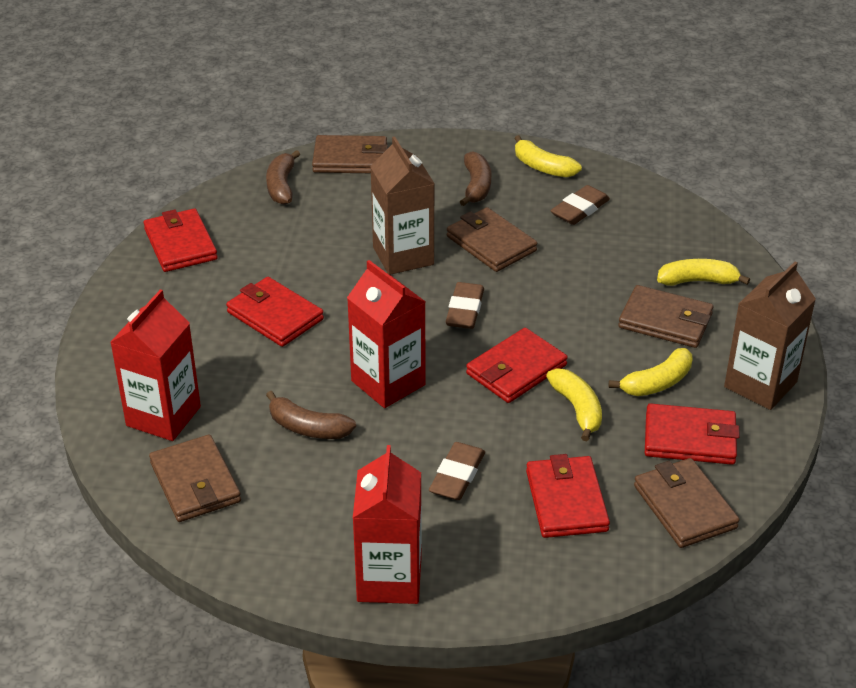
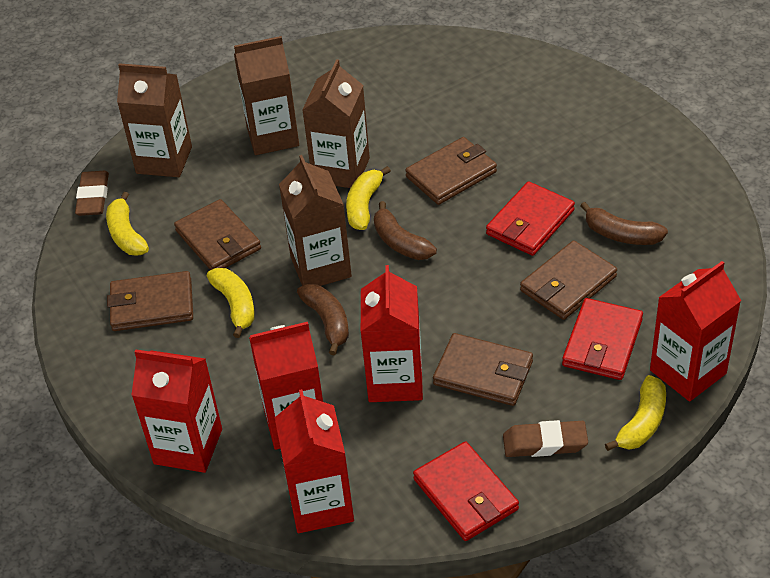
brown carton: [370,136,435,275] [724,262,816,410] = 2 -> [117,63,192,177] [234,36,299,155] [279,155,352,286] [302,59,370,188] = 4
brown eraser: [429,442,485,500] [445,282,484,329] [550,185,610,225] = 3 -> [75,171,109,216] [503,420,588,457] = 2
red carton: [110,289,201,441] [347,260,426,408] [353,445,422,604] = 3 -> [132,349,222,473] [249,322,323,450] [275,389,354,533] [361,265,423,402] [650,261,741,402] = 5
red wallet: [144,208,218,272] [226,277,324,347] [466,328,568,403] [526,454,610,538] [645,403,740,465] = 5 -> [413,441,519,541] [486,181,575,256] [562,298,643,380] = 3

